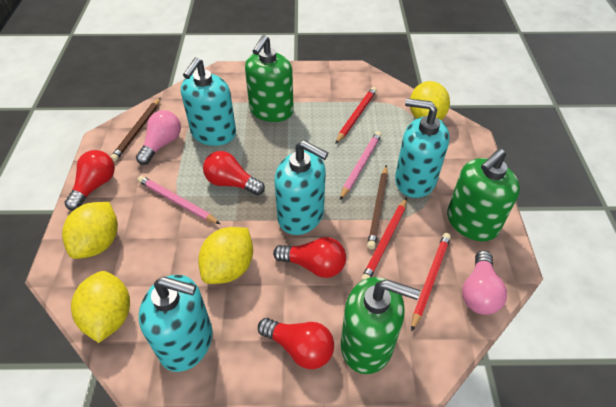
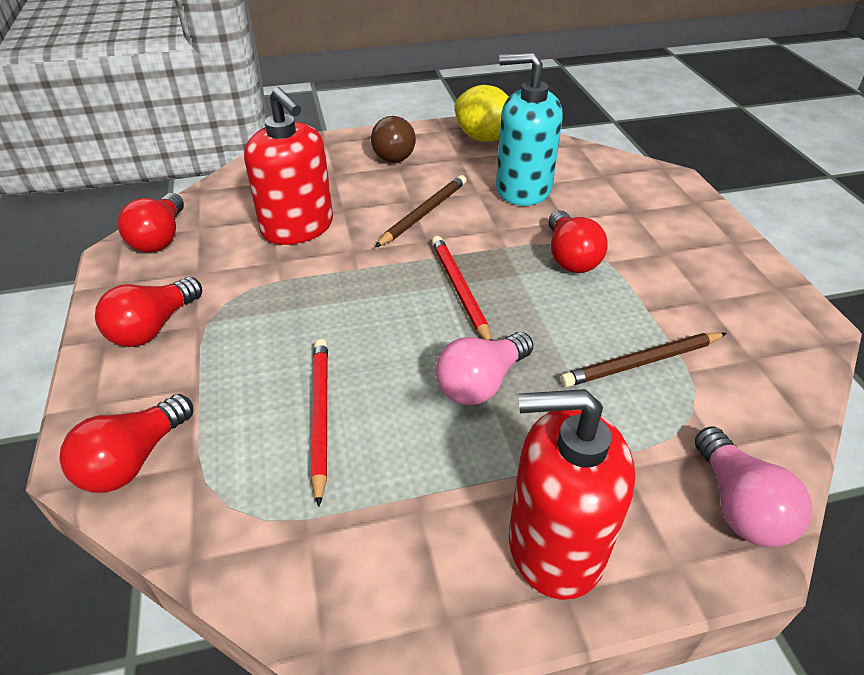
brown light bulb: none = 0 -> [371,116,416,163] = 1
green soap dispenser: [245,35,294,122] [341,277,420,374] [447,149,520,241] = 3 -> none = 0
pink pencil: [137,176,220,224] [340,131,382,200] = 2 -> none = 0
red pencil: [335,87,377,144] [361,198,407,281] [411,233,451,332] = 3 -> [311,339,328,507] [432,236,492,340] = 2
red soap dispenser: none = 0 -> [244,87,333,245] [509,389,635,600] = 2
turquoise soap dispenser: [139,275,213,372] [181,58,236,146] [274,140,328,235] [395,98,450,198] = 4 -> [496,52,563,206] = 1
yellow lemon: [62,202,118,259] [71,271,130,343] [198,227,253,284] [410,81,450,120] = 4 -> [455,85,509,142] = 1

